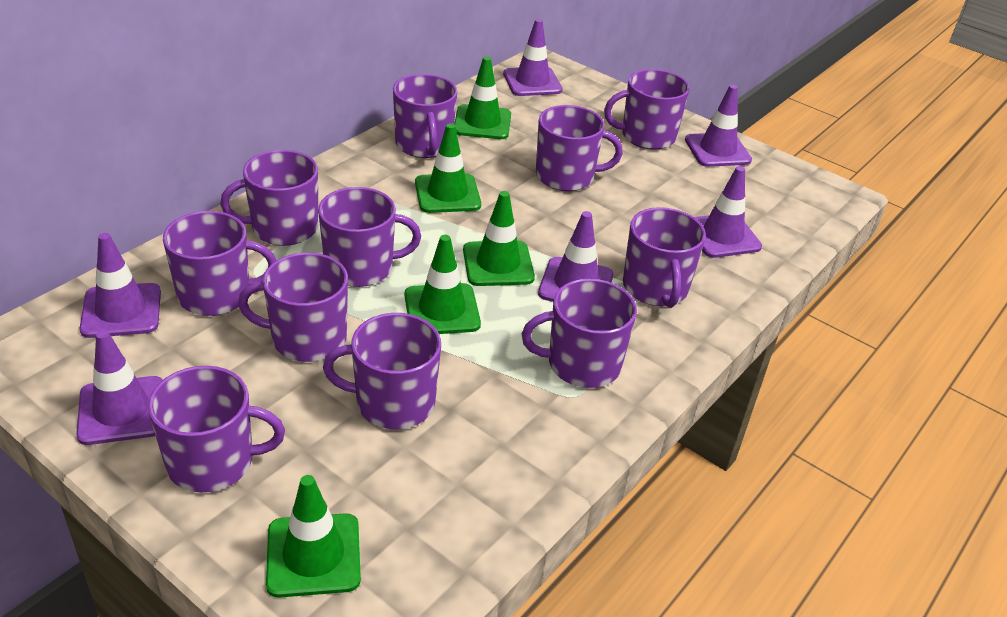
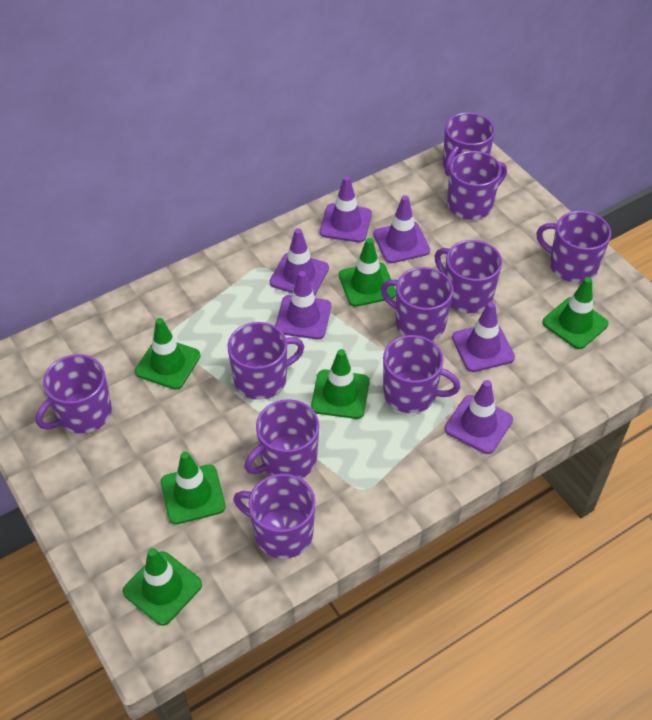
green traffic cone: [266,475,361,598] [405,235,481,334] [415,123,481,213] [454,56,511,139] [463,191,535,286] = 5 -> [123,548,202,626] [135,318,201,390] [161,451,225,524] [311,349,370,419] [339,238,396,307] [542,277,609,349] = 6
purple mug: [148,366,285,492] [163,211,276,316] [220,150,318,246] [238,253,348,362] [318,187,421,287] [323,313,441,429] [393,74,457,158] [522,279,637,388] [536,105,623,191] [604,69,690,150] [623,207,706,308] = 11 -> [36,354,112,434] [228,322,304,400] [233,474,316,559] [245,399,319,478] [381,267,453,341] [383,335,460,413] [435,240,502,313] [443,112,495,177] [447,151,507,220] [536,211,611,283] = 10

